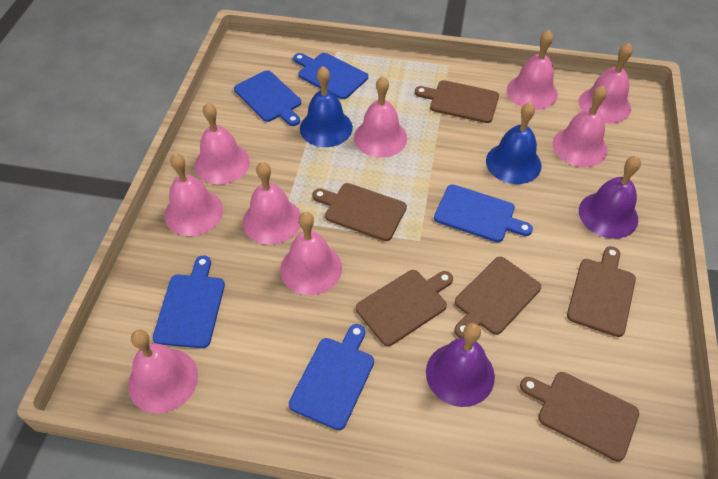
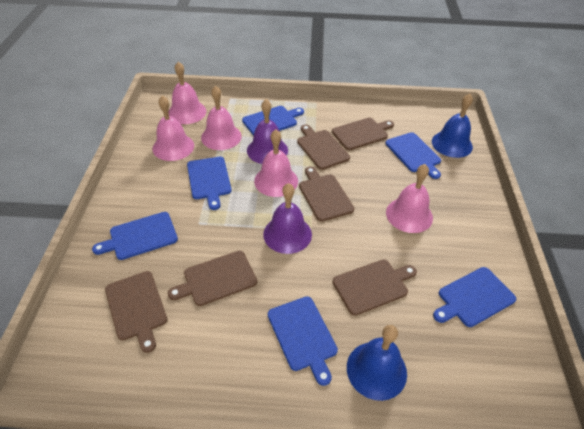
blue cutting board: [153,256,225,348] [234,70,301,126] [289,324,374,430] [293,53,368,99] [434,184,533,242] = 5 -> [92,212,178,260] [187,157,232,210] [242,106,304,136] [268,296,338,386] [385,132,441,179] [433,267,516,327] = 6
pink bell: [128,329,198,413] [164,153,223,236] [195,102,250,185] [243,162,301,245] [280,212,342,295] [354,76,407,158] [507,30,558,110] [553,86,608,167] [579,43,633,123] = 9 -> [152,95,194,161] [168,62,206,124] [201,86,242,150] [254,130,298,197] [386,164,433,233] = 5

